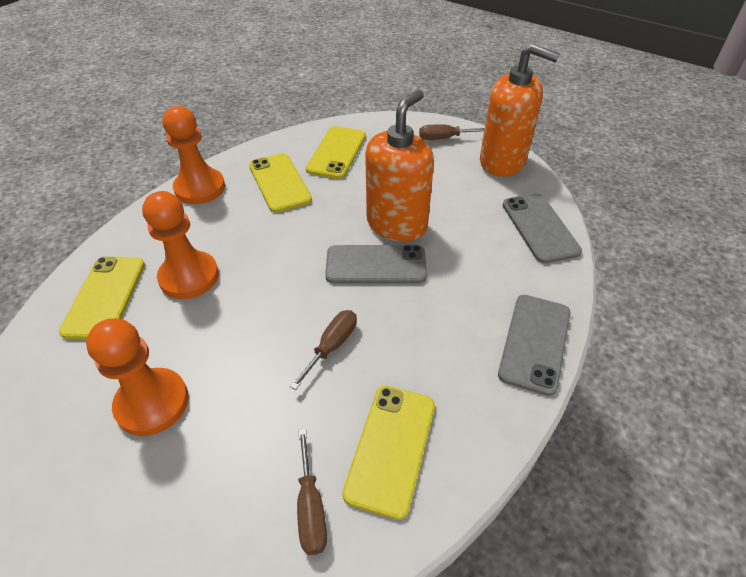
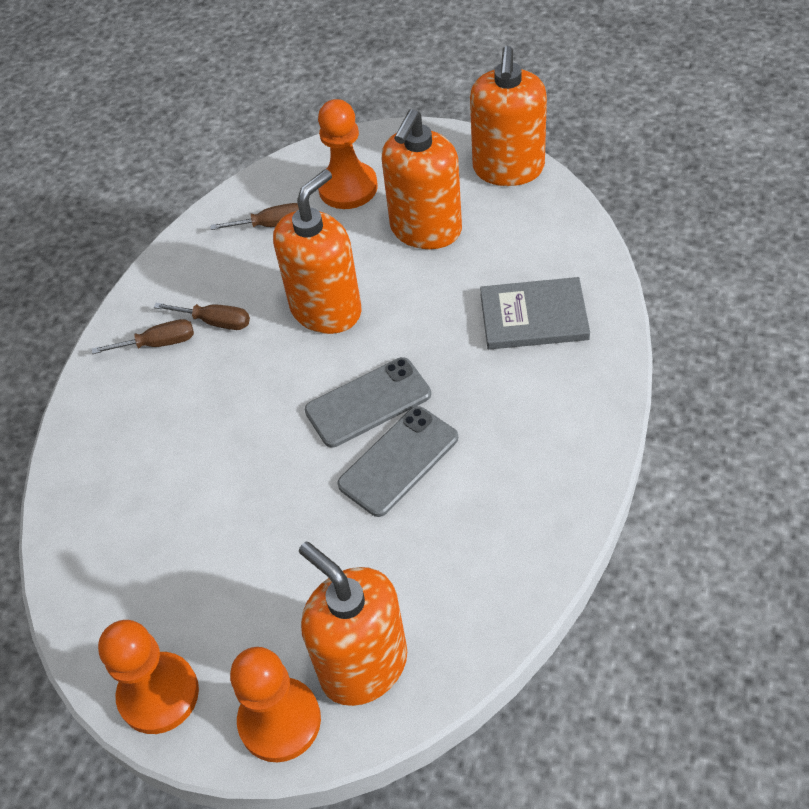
grey book: none = 0 -> [480,277,590,350] = 1
grey phone: [325,245,427,283] [498,295,571,396] [503,194,582,263] = 3 -> [305,357,431,447] [338,406,458,517] = 2
orange soap dispenser: [365,90,434,242] [480,44,560,177] = 2 -> [273,169,362,334] [299,542,407,706] [382,109,462,249] [470,46,547,186] = 4
yellow phone: [59,257,145,339] [249,153,312,213] [306,126,366,179] [342,385,435,520] = 4 -> none = 0

